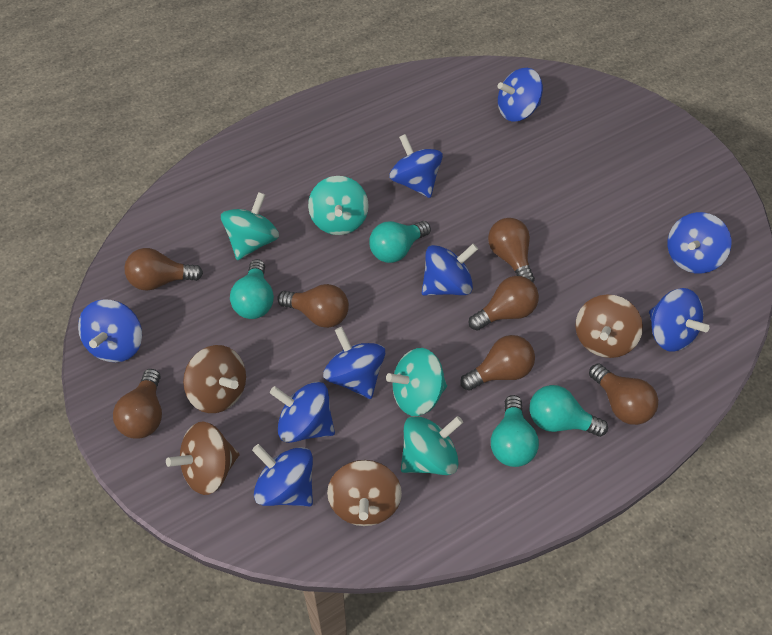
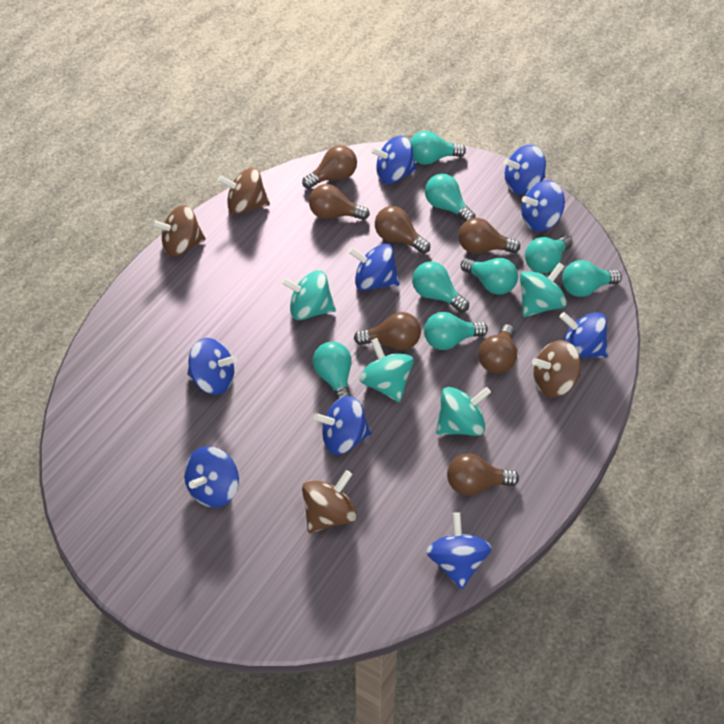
turquoise light bulb: [230,259,274,319] [369,221,431,263] [491,395,539,467] [529,385,608,437] = 4 -> [313,341,352,400] [410,131,466,165] [412,261,469,312] [424,312,488,350] [425,174,475,222] [461,258,518,295] [525,236,572,273] [562,260,622,297] = 8

